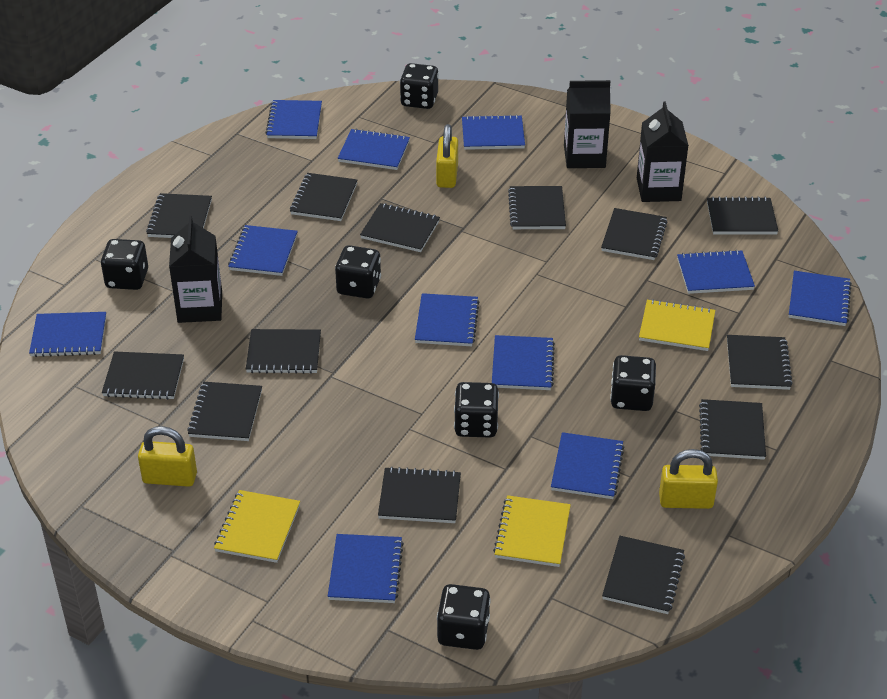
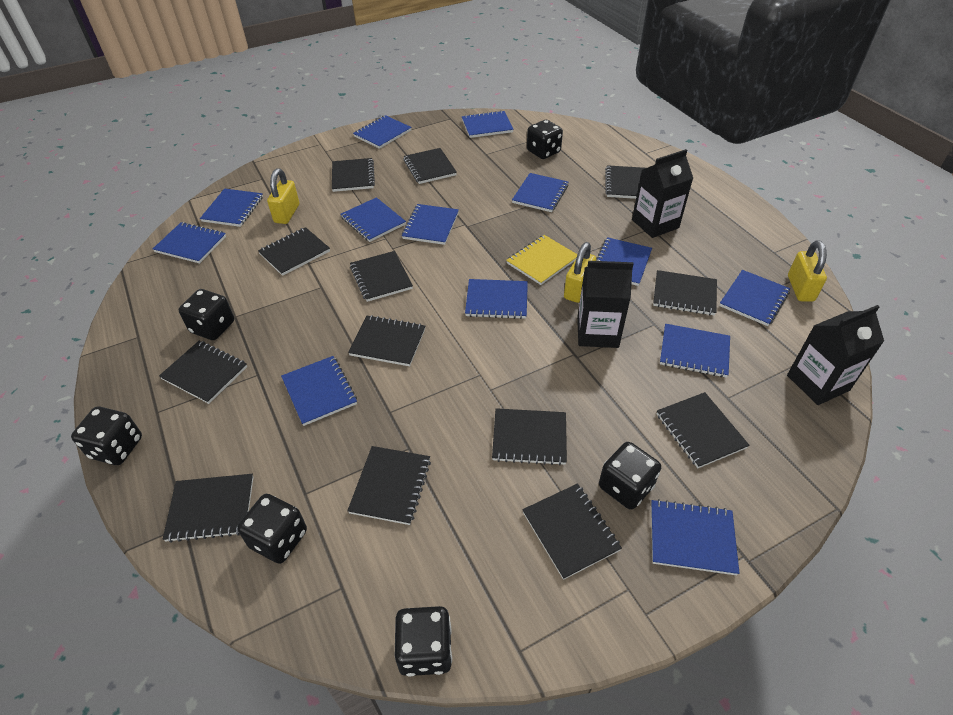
blue notebook: [29,312,106,357] [228,225,298,276] [266,100,322,139] [328,534,404,603] [338,129,410,170] [415,293,480,346] [462,115,525,150] [492,335,555,390] [551,432,625,499] [677,250,755,294] [789,271,852,326] = 11 -> [153,222,226,263] [200,188,263,227] [281,356,357,426] [340,197,406,242] [353,115,412,149] [402,204,459,245] [462,110,514,138] [465,279,528,319] [512,173,569,212] [596,237,652,286] [651,499,740,575] [660,324,730,378] [719,270,790,326] = 13
yellow notebook: [214,490,300,563] [493,495,571,567] [639,299,715,351] = 3 -> [506,235,578,285] = 1

